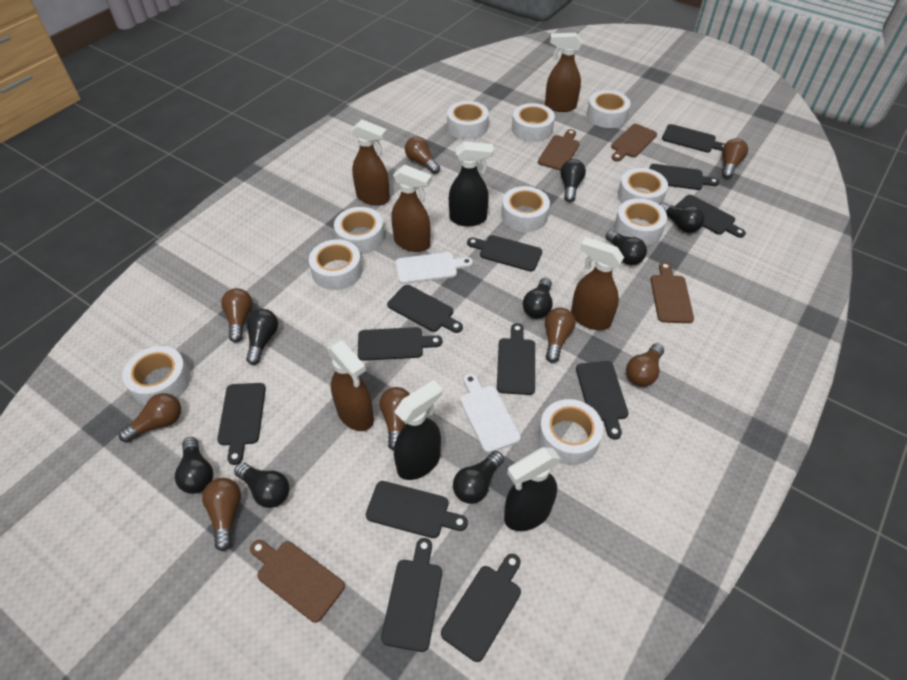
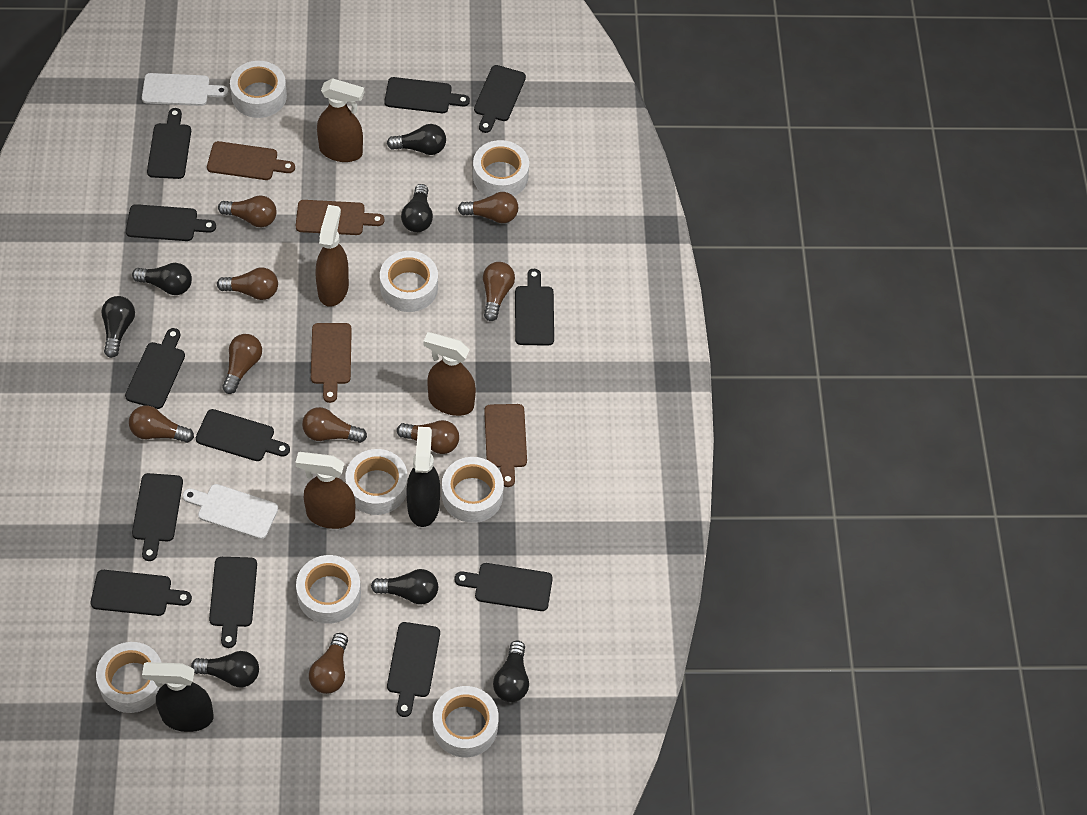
black light bulb: [175,437,213,494] [234,462,290,508] [246,309,278,365] [453,451,504,504] [523,278,553,318] [560,159,586,202] [606,230,647,265] [659,202,705,233] = 8 -> [101,296,135,358] [132,263,192,295] [191,651,259,687] [371,569,438,604] [387,124,446,155] [401,184,433,232] [493,640,529,702] = 7
black spray bottle: [394,380,442,480] [449,141,493,226] [504,447,561,531] = 3 -> [142,662,214,732] [407,427,440,527] = 2
brown light bulb: [119,393,181,443] [202,478,241,551] [221,288,253,343] [380,387,410,451] [405,136,440,174] [545,308,575,363] [626,343,664,386] [722,138,748,179] = 8 -> [129,406,194,443] [217,268,278,300] [218,195,276,227] [222,334,262,394] [302,407,367,443] [309,633,348,694] [397,420,459,454] [458,192,518,223] [483,262,515,321] = 9
brown spray bottle: [327,340,374,431] [351,119,390,206] [391,165,432,252] [545,33,582,112] [571,237,624,330] = 5 -> [295,452,355,529] [316,205,349,307] [317,78,364,162] [423,332,476,416] = 4
white tape: [122,346,190,405] [309,239,362,290] [334,207,384,254] [447,101,489,139] [501,186,550,232] [512,103,555,142] [538,399,603,465] [587,90,631,128] [615,198,667,245] [618,168,668,204] = 10 -> [96,642,164,713] [230,61,287,118] [296,555,361,624] [345,449,408,515] [380,251,438,312] [433,686,499,757] [442,457,504,523] [473,140,529,196] = 8

